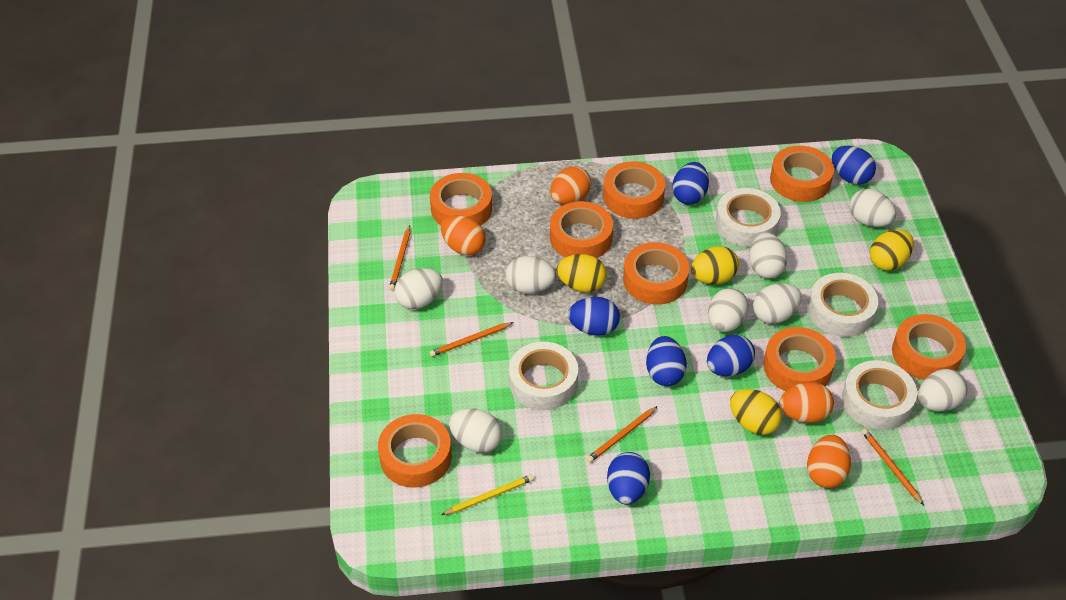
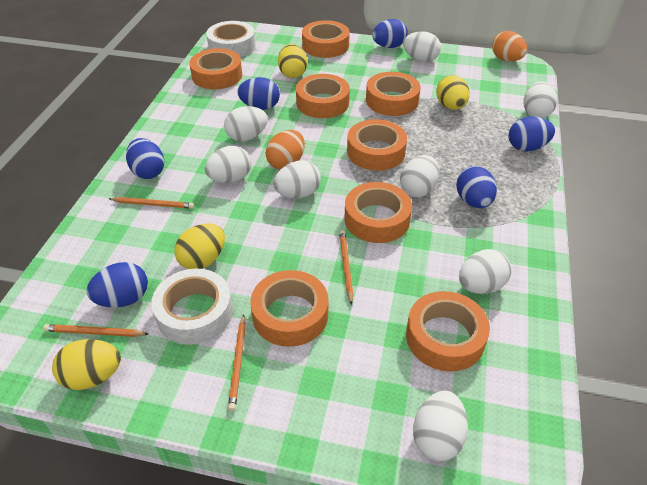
orange egg: [441,215,486,255] [550,166,591,205] [779,382,834,423] [807,435,851,488] = 4 -> [266,130,305,169] [492,31,527,62] = 2
white tape: [509,342,578,410] [715,188,781,247] [808,273,878,337] [842,360,917,430] = 4 -> [151,269,233,345] [206,21,256,57] = 2
yellow pencil: [441,474,534,515] = 1 -> none = 0

